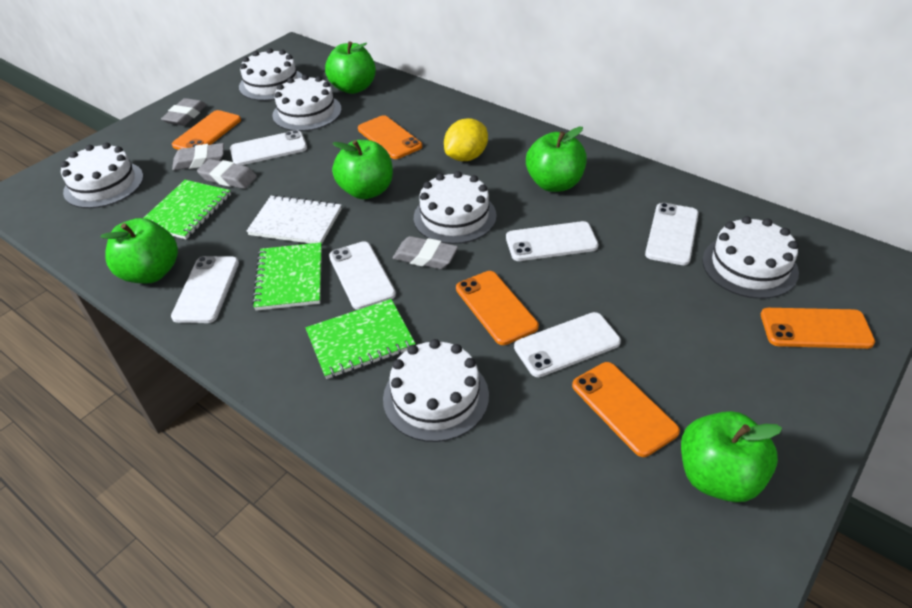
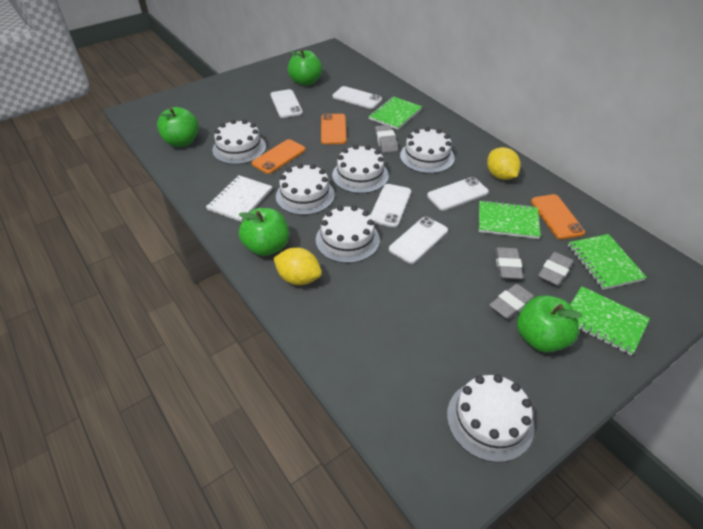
green apple: [100,218,178,283] [325,41,376,94] [332,140,393,199] [526,127,587,192] [681,411,782,502] = 5 -> [157,107,199,147] [239,208,289,256] [288,49,322,86] [517,295,583,353] = 4
green notebook: [144,180,231,239] [252,243,322,311] [305,299,416,379] = 3 -> [369,96,422,130] [479,200,541,239] [568,234,647,290] [570,286,650,355] = 4
orange phone: [172,110,241,150] [358,115,422,159] [456,271,539,345] [572,362,680,457] [761,308,875,349] = 5 -> [252,139,306,174] [321,114,347,144] [531,194,585,240] = 3
white phone: [171,256,239,323] [230,130,307,165] [329,241,396,310] [506,221,598,261] [514,312,621,377] [645,203,699,265] = 6 -> [270,89,303,118] [333,86,382,109] [370,184,411,228] [389,217,448,264] [427,177,489,211] = 5
yellow lemon: [444,118,488,161] = 1 -> [273,248,322,285] [487,147,521,180] = 2

